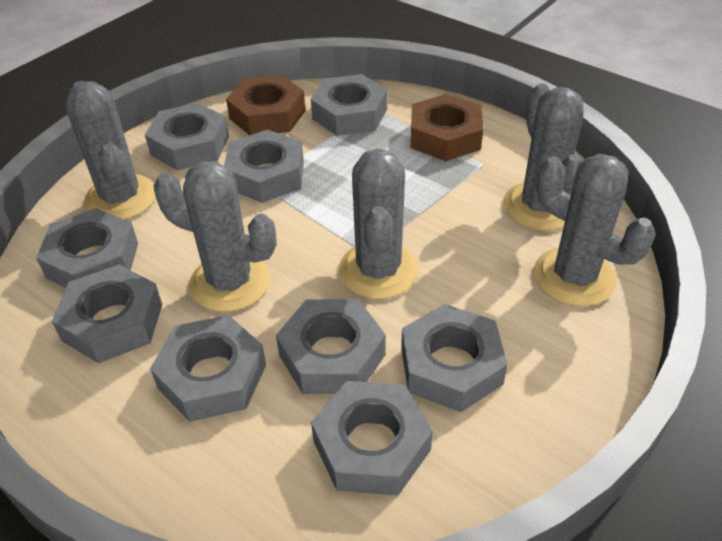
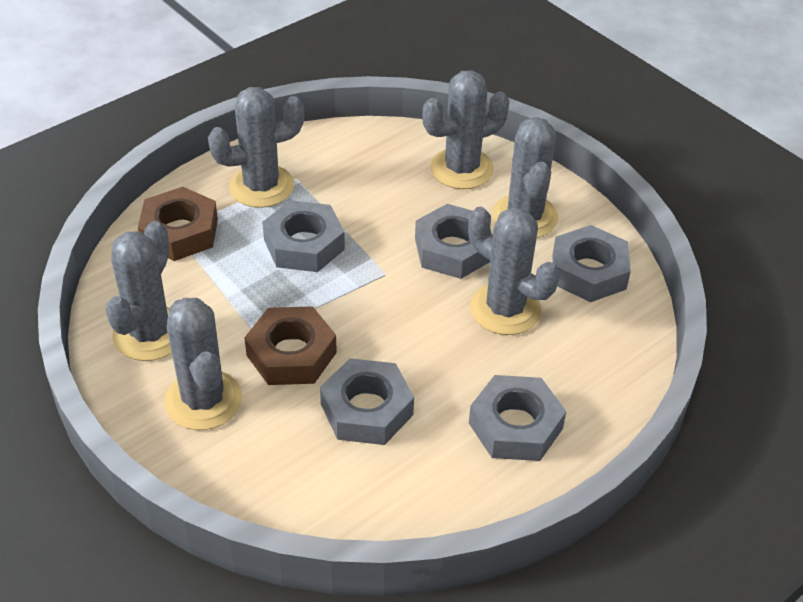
grey cactus: [66,81,156,220] [154,161,277,312] [339,148,419,299] [503,83,583,231] [534,154,656,306] = 5 -> [106,221,172,361] [164,298,242,430] [208,87,304,208] [422,70,509,189] [468,206,559,335] [492,117,558,238] = 6
grey nut: [36,208,138,288] [52,265,162,363] [145,103,229,170] [150,315,266,422] [224,130,304,203] [276,299,386,394] [311,74,387,136] [311,381,433,495] [401,304,508,412] = 9 -> [262,200,345,272] [320,358,414,445] [415,204,492,279] [469,375,566,461] [553,225,631,302] = 5

